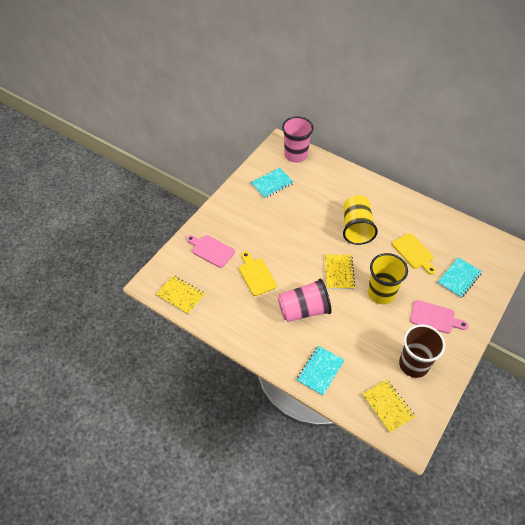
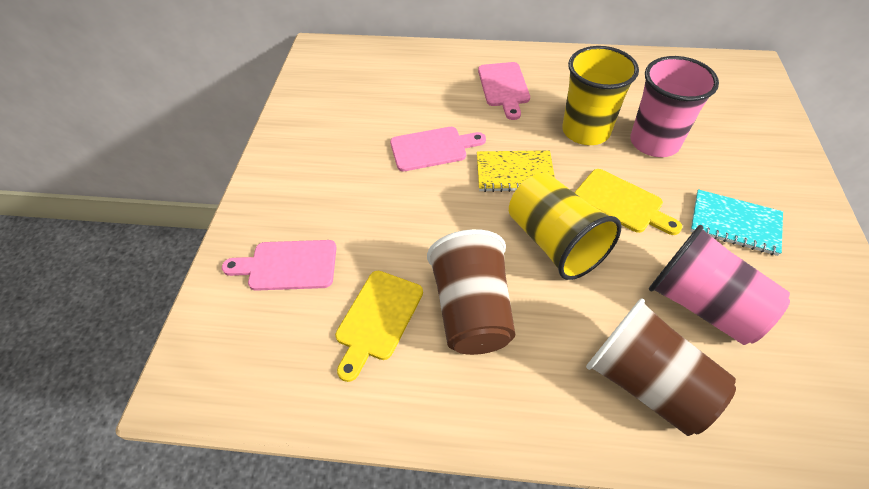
brown cup: [399,324,445,378] = 1 -> [427,229,515,355] [586,298,736,436] = 2
pink cutting board: [186,235,235,268] [410,300,468,334] = 2 -> [222,240,336,291] [390,127,486,171] [478,62,530,120] = 3
turquoise notebook: [251,168,294,198] [296,346,345,396] [437,257,482,298] = 3 -> [690,189,783,256] = 1
yellow notebook: [156,275,205,315] [325,255,355,289] [362,379,416,433] = 3 -> [477,150,555,192] = 1

